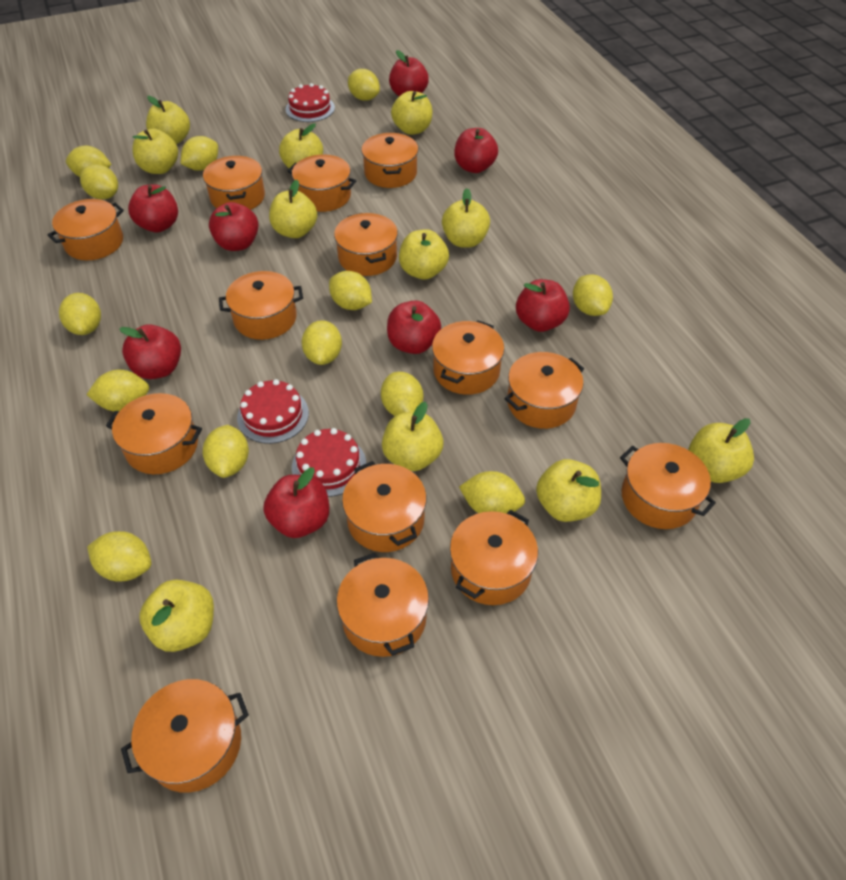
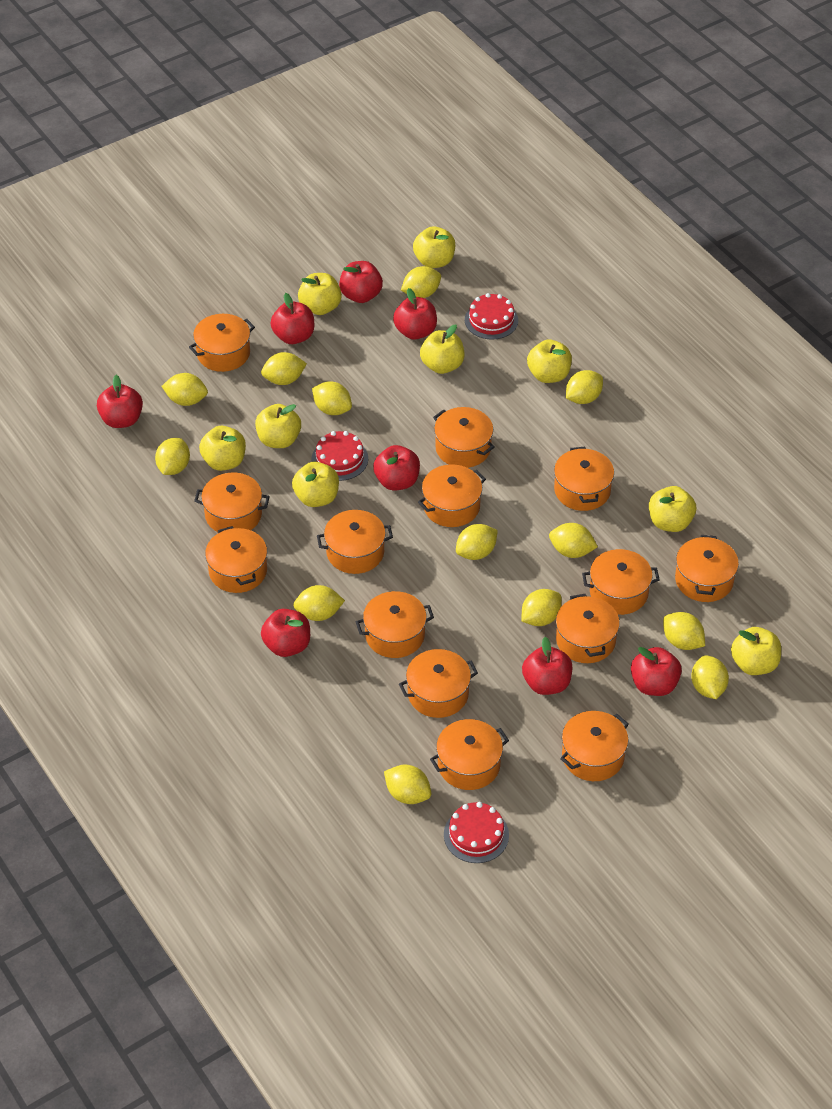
yellow apple: [132,129,178,174] [139,579,214,652] [146,96,190,144] [269,180,317,238] [279,123,323,168] [382,402,443,471] [391,91,432,135] [399,229,449,280] [442,188,490,248] [536,459,601,522] [688,418,754,483] = 11 -> [199,426,246,471] [255,404,301,448] [292,462,339,507] [298,273,342,315] [413,226,455,268] [420,325,465,374] [527,339,572,383] [649,486,696,532] [731,627,781,675] = 9

